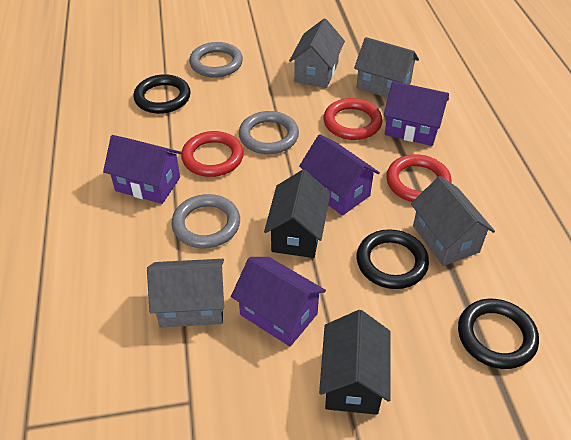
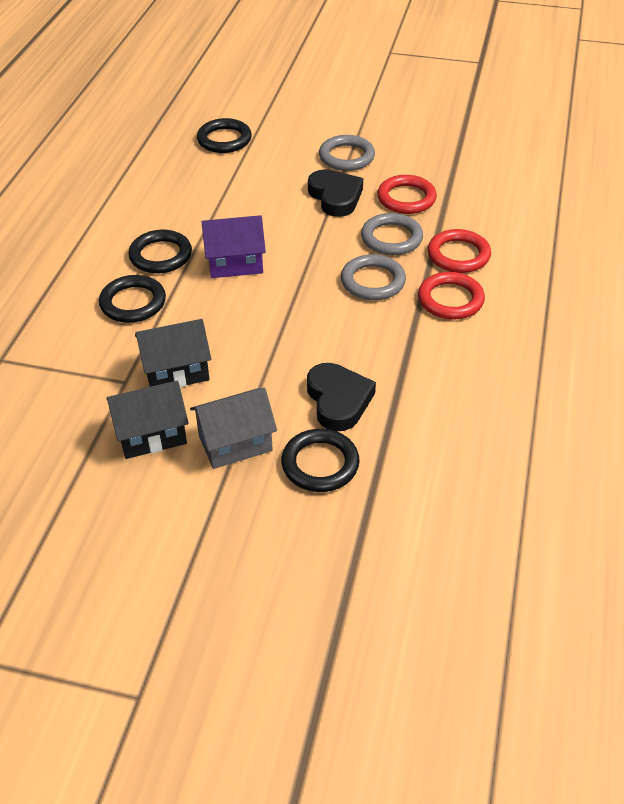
black heart: none = 0 -> [307,363,376,431] [308,170,363,217] = 2
black ring: [133,74,191,114] [356,229,429,289] [458,299,539,369] = 3 -> [99,275,166,323] [128,230,192,273] [197,118,252,153] [281,429,360,492] = 4
grey house: [147,259,224,327] [289,18,345,88] [354,37,419,98] [411,176,495,266] = 4 -> [190,388,277,469] = 1
purple house: [103,135,182,204] [231,257,326,347] [299,134,380,216] [384,81,449,146] = 4 -> [202,215,266,278] = 1

